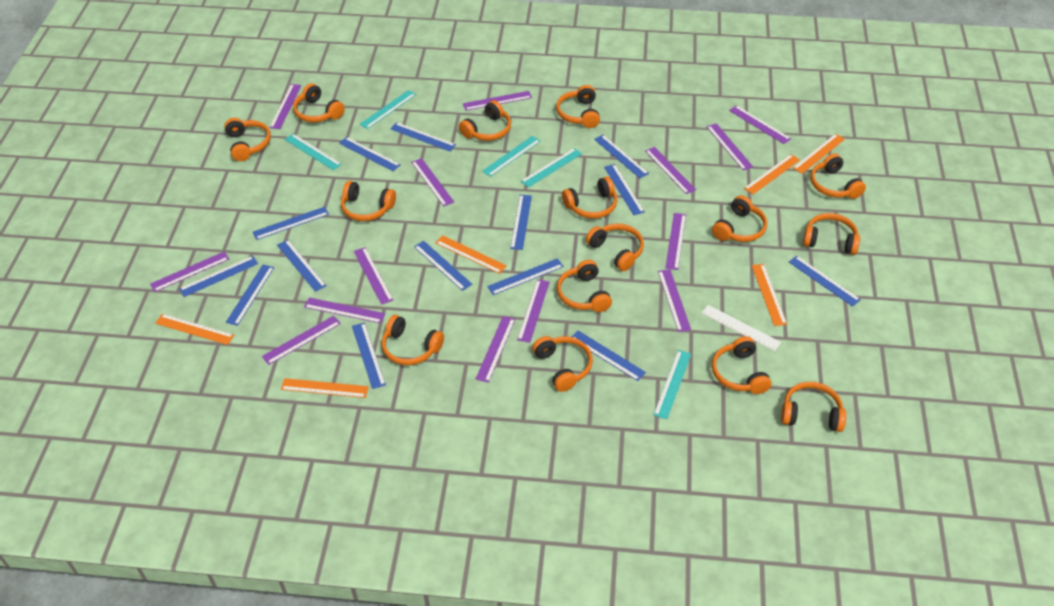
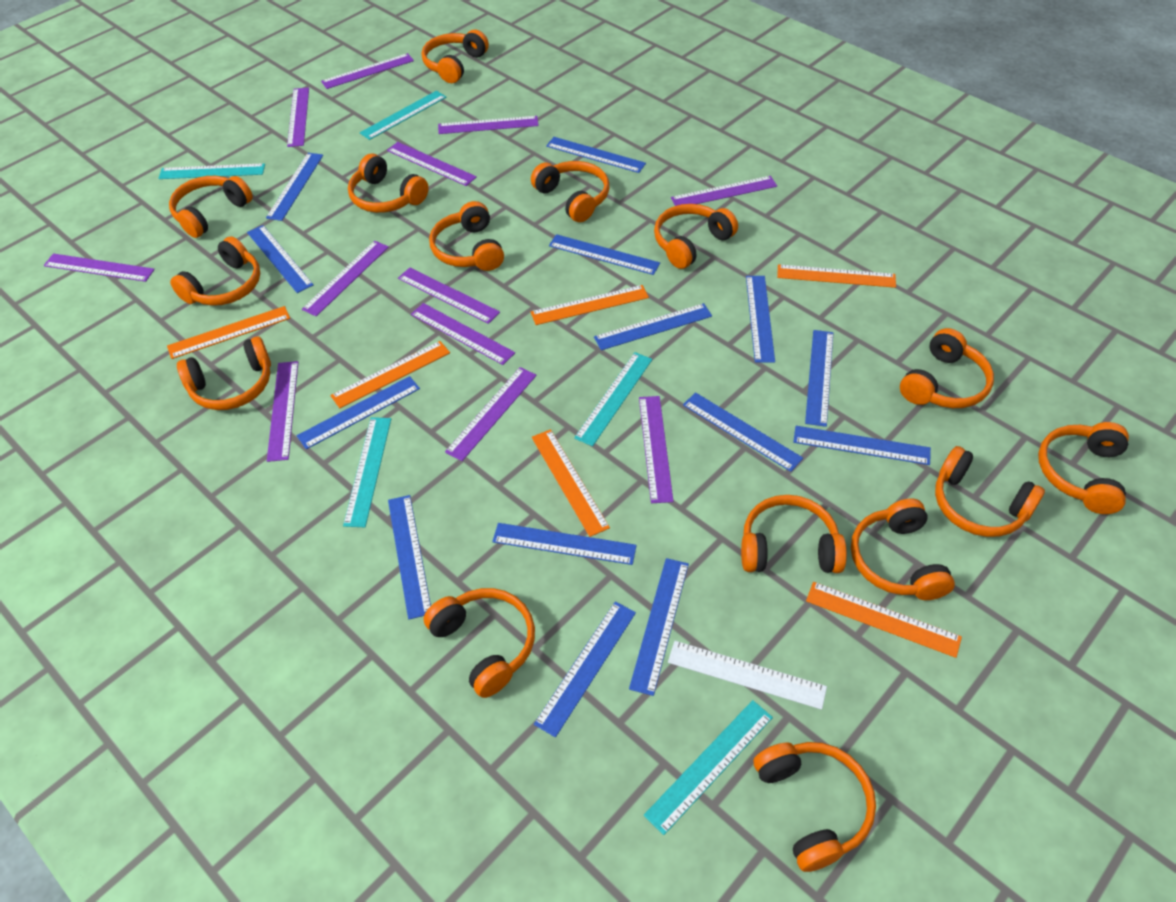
purple ruler: [150,252,229,292] [262,316,341,365] [269,84,301,129] [304,297,385,323] [354,247,393,305] [411,158,454,206] [463,91,532,111] [476,316,516,383] [517,279,550,343] [645,147,696,194] [658,269,691,332] [665,213,686,270] [707,123,753,170] [729,105,791,144] = 14 -> [44,253,155,282] [267,361,298,462] [287,87,309,147] [302,241,389,316] [321,53,414,89] [387,142,477,186] [398,268,500,324] [411,303,515,365] [438,116,539,134] [445,367,537,461] [639,396,674,503] [671,176,777,206] = 12

